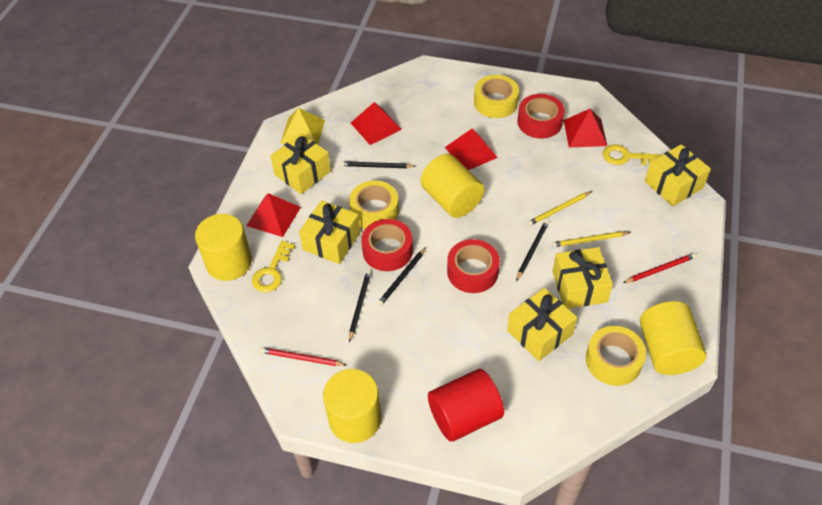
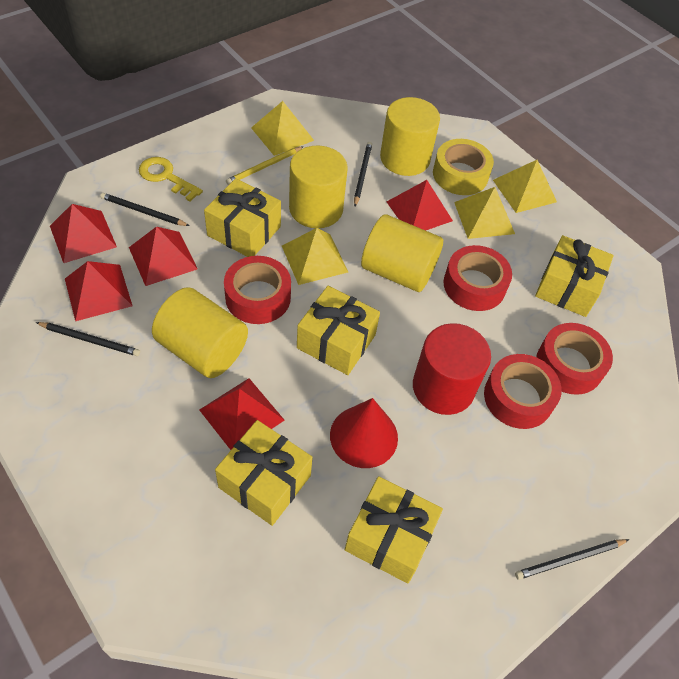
red cone: none = 0 -> [330,398,398,468] = 1
red pencil: [261,347,346,366] [623,253,696,283] = 2 -> none = 0
red pyramid: [246,193,301,237] [351,102,402,145] [445,128,498,170] [564,109,607,147] = 4 -> [50,204,117,263] [65,261,133,321] [129,227,198,286] [199,378,284,450] [387,180,453,231] = 5
red tape: [361,219,413,271] [447,239,500,293] [517,94,565,139] = 3 -> [224,256,291,324] [443,245,512,311] [484,354,562,429] [537,323,613,395] = 4
yellow key: [252,241,295,292] [603,145,661,165] = 2 -> [139,157,203,201] = 1
yellow pencil: [527,191,592,226] [552,231,631,247] = 2 -> [226,146,304,185] = 1
yellow pyramid: [280,108,325,145] = 1 -> [251,101,314,156] [282,228,348,285] [454,187,515,239] [493,160,557,213] = 4
yellow tape: [349,181,399,229] [474,75,519,118] [586,326,646,386] = 3 -> [433,139,494,195] = 1

